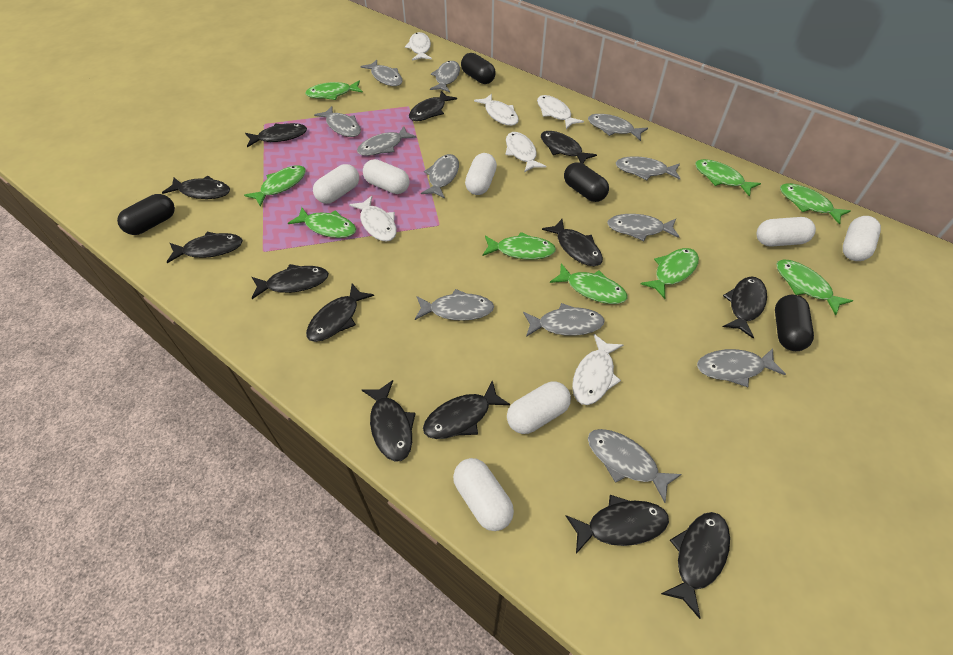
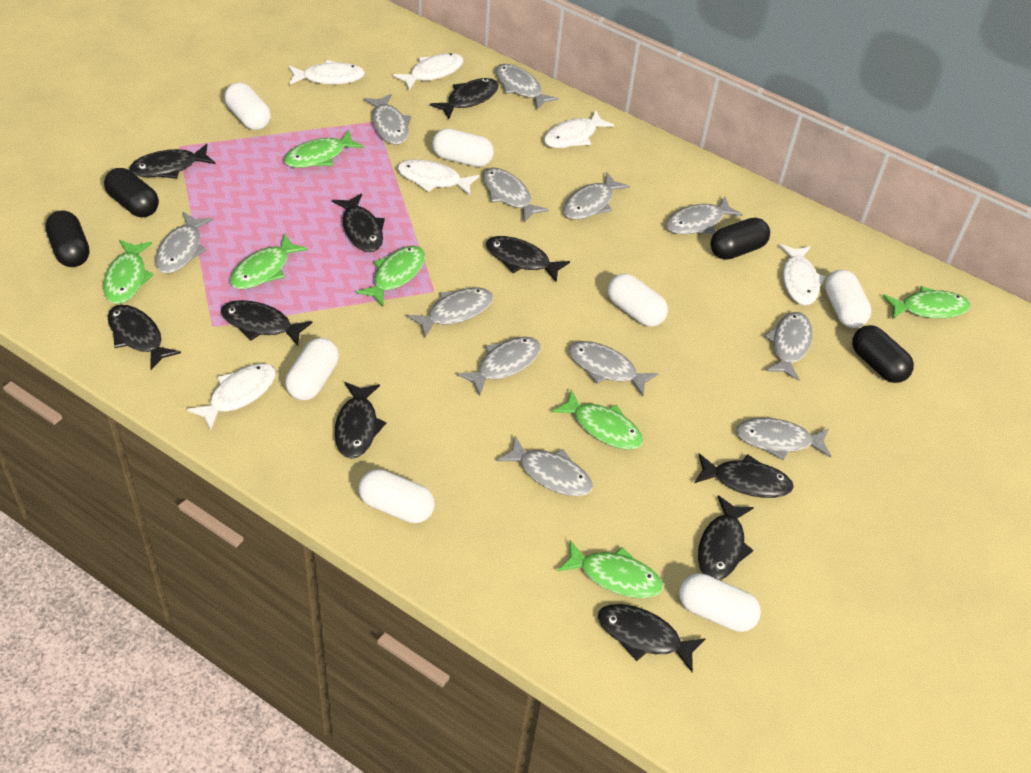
black fish: [162,176,230,199] [167,232,243,263] [245,123,307,147] [252,264,329,299] [306,283,374,342] [362,380,416,462] [409,91,457,121] [423,380,510,439] [541,131,597,164] [542,219,603,266] [565,495,669,554] [661,512,730,619] [723,277,767,338] = 13 -> [107,305,181,370] [129,144,215,179] [221,300,313,346] [332,193,385,252] [334,382,386,459] [430,78,498,119] [486,236,570,283] [598,604,706,672] [694,454,794,498] [698,495,754,580] = 10
green fish: [244,165,306,207] [288,207,356,238] [305,80,363,100] [483,232,556,259] [550,263,628,304] [641,248,699,299] [695,159,761,197] [776,259,853,316] [780,183,851,225] = 9 -> [103,240,154,304] [230,233,308,289] [284,130,364,168] [356,246,425,306] [552,390,644,450] [557,540,663,598] [883,286,970,319] = 7

